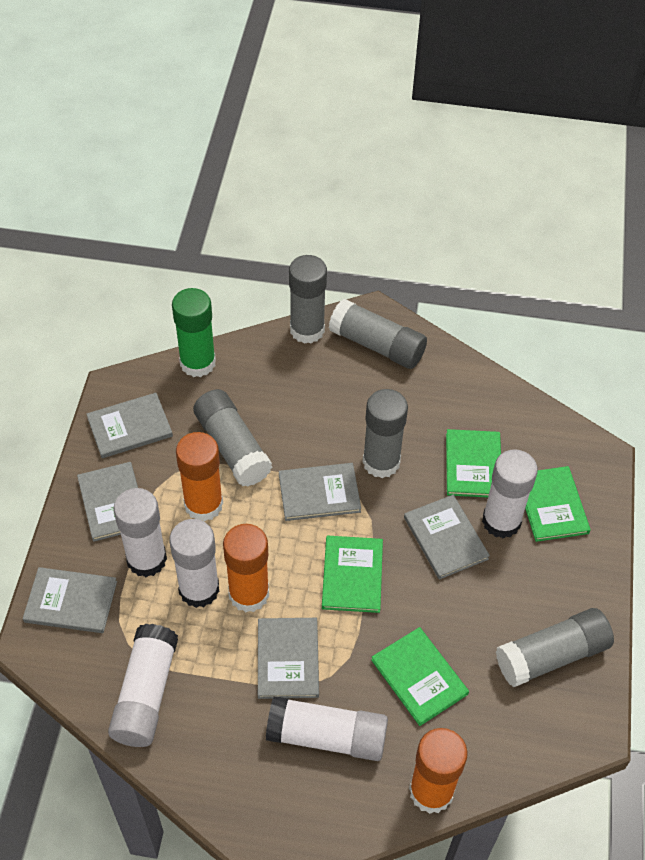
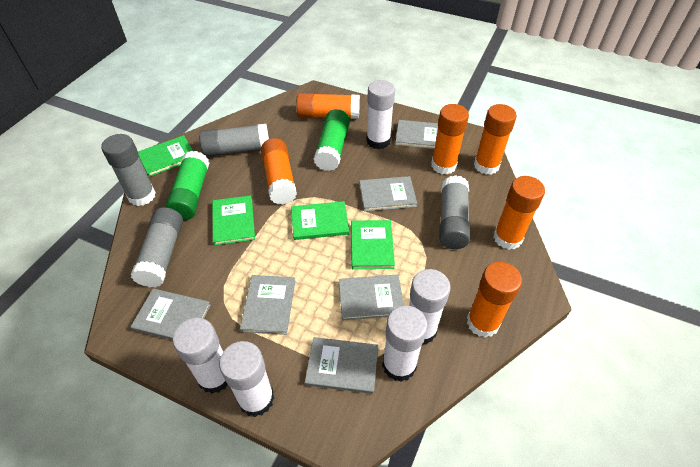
green glue stick: [172,288,216,377] = 1 -> [165,151,209,220] [314,109,350,171] = 2
grey glue stick: [193,389,272,487] [289,255,327,344] [329,299,427,369] [362,389,408,478] [496,608,614,687] = 5 -> [101,134,156,206] [131,207,183,287] [199,124,269,157] [439,175,470,249] = 4
orange glue stick: [176,432,223,522] [223,524,269,612] [409,728,468,814] = 3 -> [261,138,297,205] [296,93,360,119] [431,104,469,175] [467,262,522,338] [474,104,517,175] [493,176,545,250] = 6

